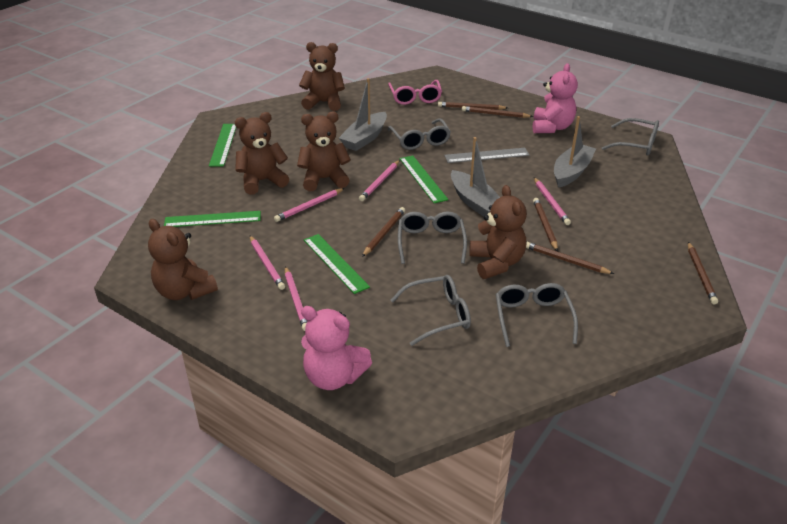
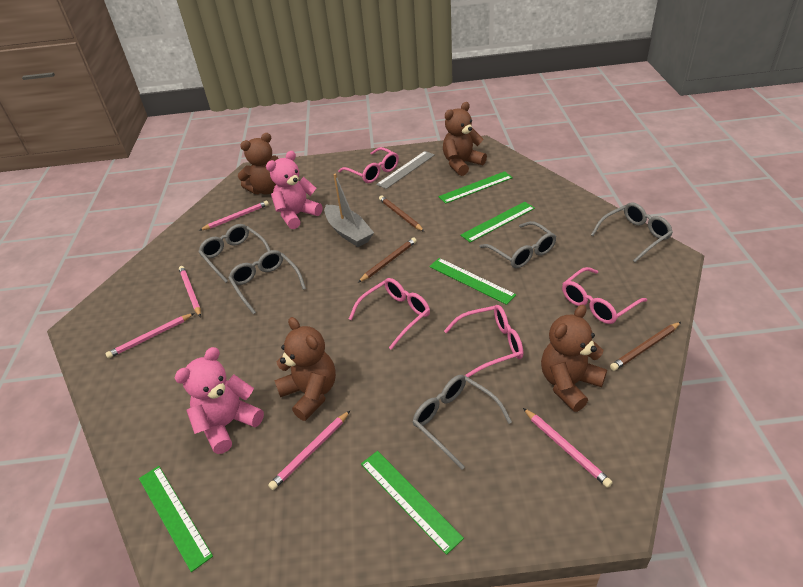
brown pencil: [362,207,405,257] [438,102,508,110] [462,106,533,118] [526,242,614,274] [533,198,558,252] [688,242,718,304] = 6 -> [358,237,417,283] [379,196,424,232] [610,322,681,371] = 3
brown teddy bear: [148,219,218,300] [235,112,289,195] [297,112,351,191] [299,42,345,111] [469,185,527,279] = 5 -> [238,133,279,194] [274,317,336,421] [443,102,487,176] [541,304,607,412] = 4
green ruler: [164,211,261,227] [209,124,236,166] [304,234,370,294] [399,156,448,203] = 4 -> [139,466,213,572] [361,451,464,555] [429,258,516,305] [438,171,513,204] [460,202,535,243] = 5
grey boat: [339,78,387,151] [451,137,500,217] [554,116,596,188] = 3 -> [324,174,374,247] = 1
pink glasses: [388,80,442,105] = 1 -> [338,147,399,183] [349,278,430,350] [444,305,523,377] [562,267,647,324] = 4

